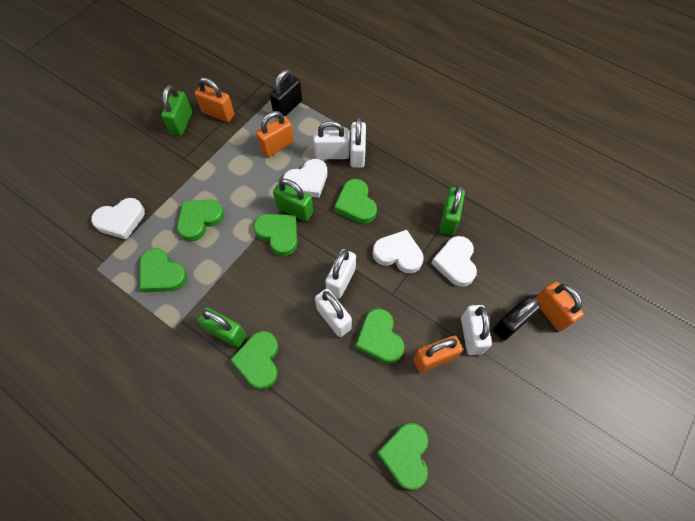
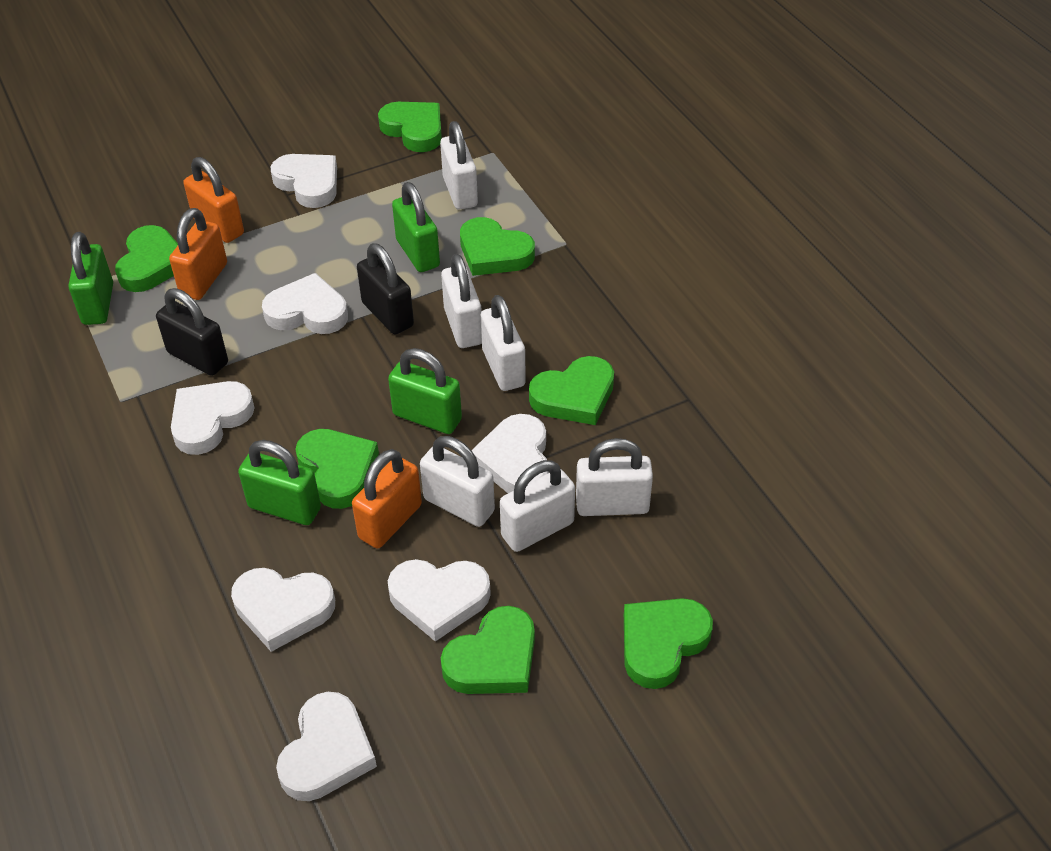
orange padlock: [195,77,234,122] [256,111,294,157] [413,336,463,373] [535,282,584,331] = 4 -> [169,208,227,300] [183,157,244,243] [352,449,422,549] = 3
white heart: [91,198,145,240] [283,159,327,198] [372,230,424,274] [431,236,477,287] = 4 -> [171,381,255,455] [231,568,335,652] [262,273,348,334] [271,154,337,208] [276,692,377,801] [388,559,491,641] [472,414,549,493] = 7
white padlock: [313,121,350,159] [315,289,352,337] [325,249,356,299] [350,117,366,168] [461,305,492,355] = 5 -> [420,436,495,527] [440,121,478,209] [441,254,482,348] [480,295,526,391] [500,460,575,552] [576,438,653,516] = 6

